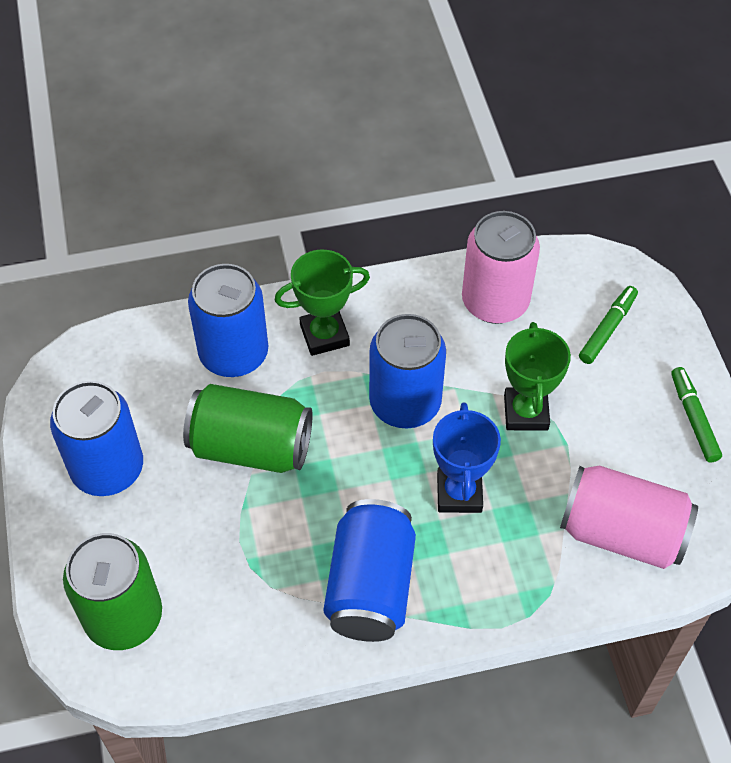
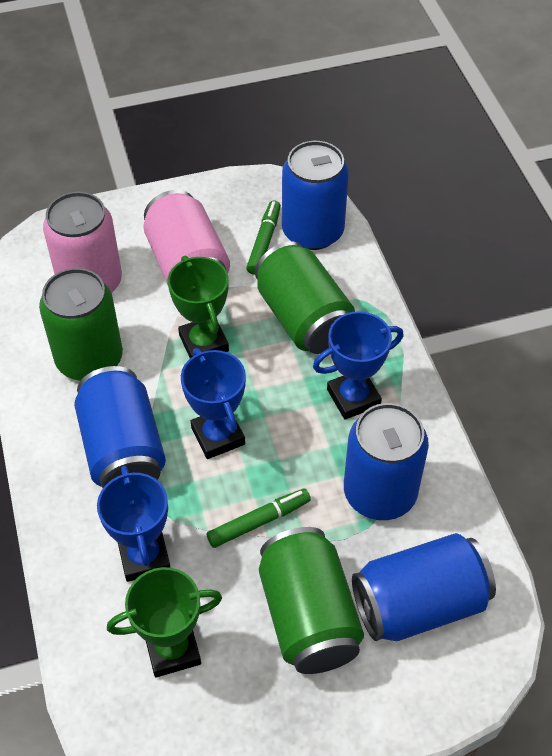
blue trophy: [433,402,501,513] = 1 -> [97,466,171,582] [181,348,246,459] [313,311,404,420] = 3
green can: [63,533,162,650] [183,384,313,473] = 2 -> [39,268,123,381] [255,241,355,354] [259,527,364,674] = 3

